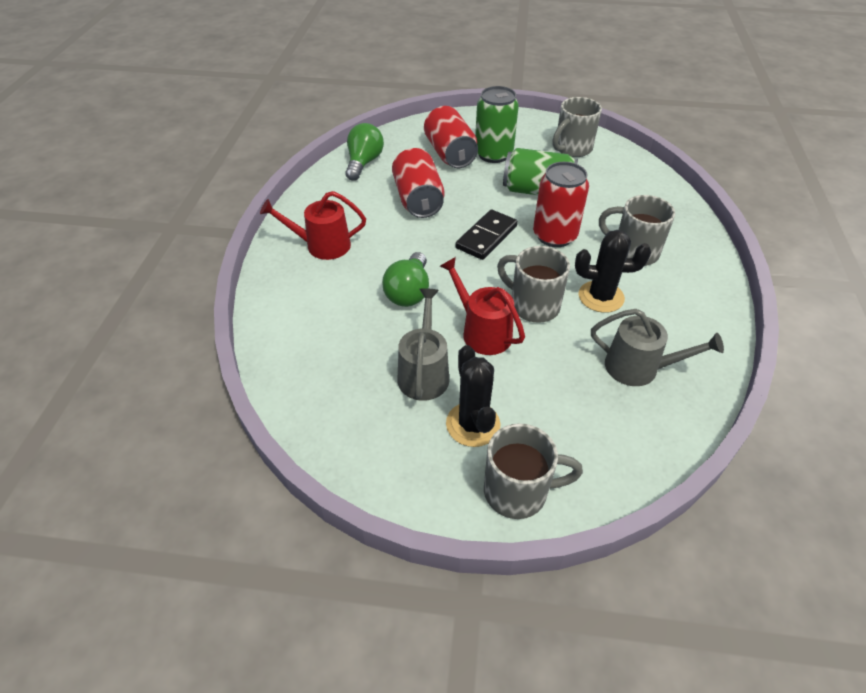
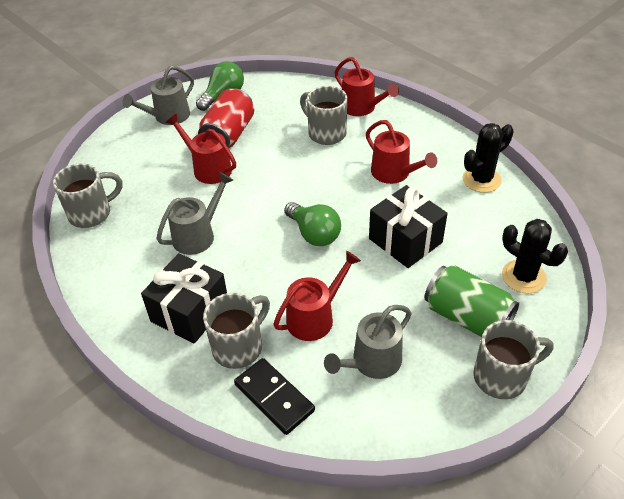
black gift: none = 0 -> [141,253,227,344] [369,185,448,268] = 2
green can: [475,86,519,163] [503,148,578,195] = 2 -> [425,265,519,337] = 1
grey watering can: [398,288,450,401] [591,309,724,386] = 2 -> [122,66,194,125] [156,172,233,255] [324,305,412,379] = 3
red can: [392,148,445,218] [424,106,478,168] [533,162,589,247] = 3 -> [198,88,254,148] = 1
red watering can: [260,191,366,260] [440,257,525,355] = 2 -> [166,113,236,184] [273,251,361,341] [334,57,399,116] [366,120,437,184] = 4

